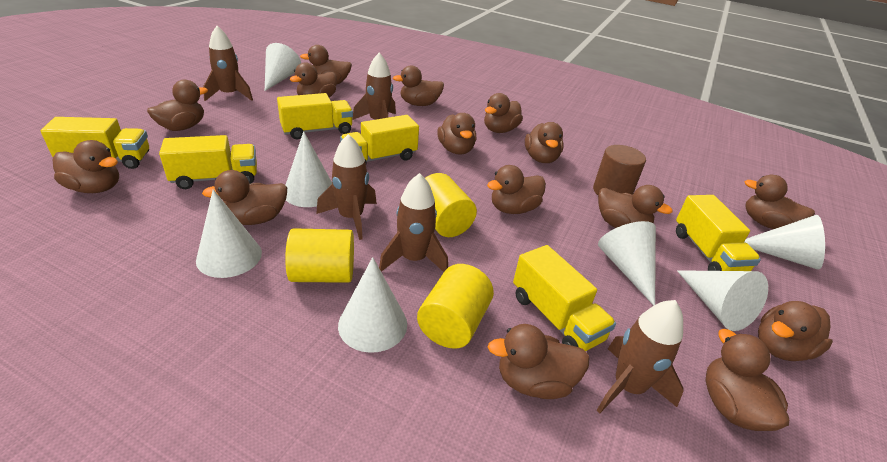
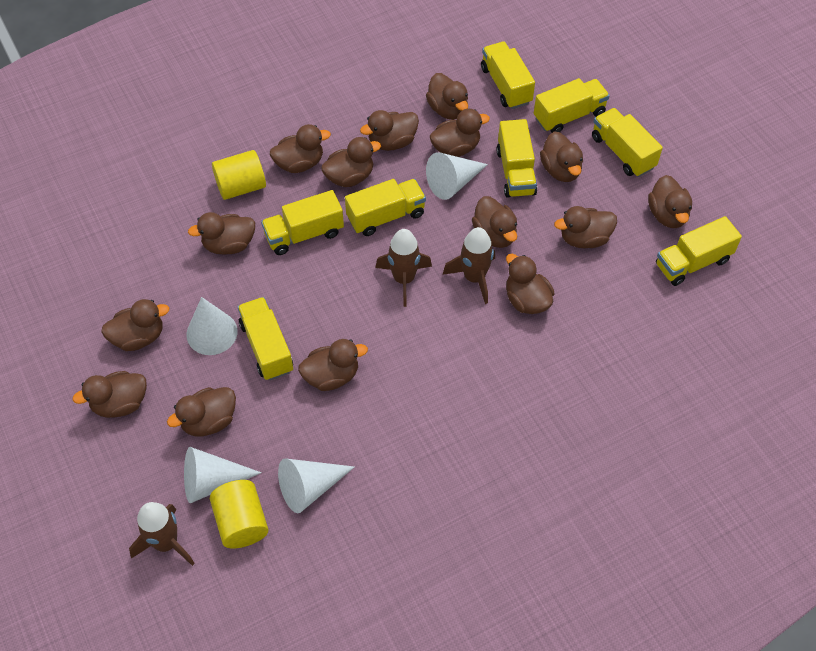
brown cylinder: [593,145,646,195] = 1 -> none = 0
brown rocket: [203,26,253,101] [316,134,377,240] [352,53,396,120] [379,173,448,272] [596,300,684,413] = 5 -> [129,502,195,566] [375,229,432,307] [443,227,495,304] = 3
white cone: [196,189,262,278] [265,43,301,91] [286,131,332,207] [338,257,407,353] [598,221,656,305] [677,270,768,331] [744,215,825,270] = 7 -> [184,447,262,503] [187,297,238,355] [278,458,354,513] [426,152,488,200] = 4
yellow cylinder: [285,228,354,283] [417,264,494,349] [425,173,477,237] = 3 -> [210,480,269,549] [212,150,266,200] = 2
yellow truck: [40,117,149,169] [159,135,257,189] [277,93,353,139] [340,115,419,163] [513,245,616,352] [676,195,761,271] = 6 -> [238,297,293,380] [261,190,344,255] [345,179,426,236] [481,41,535,109] [497,119,537,198] [534,78,610,133] [592,108,663,177] [656,216,742,286] = 8

